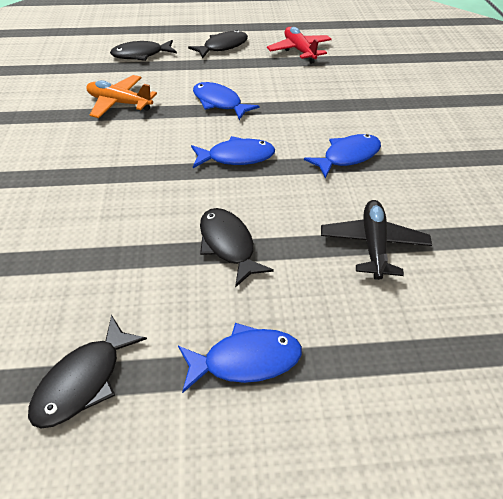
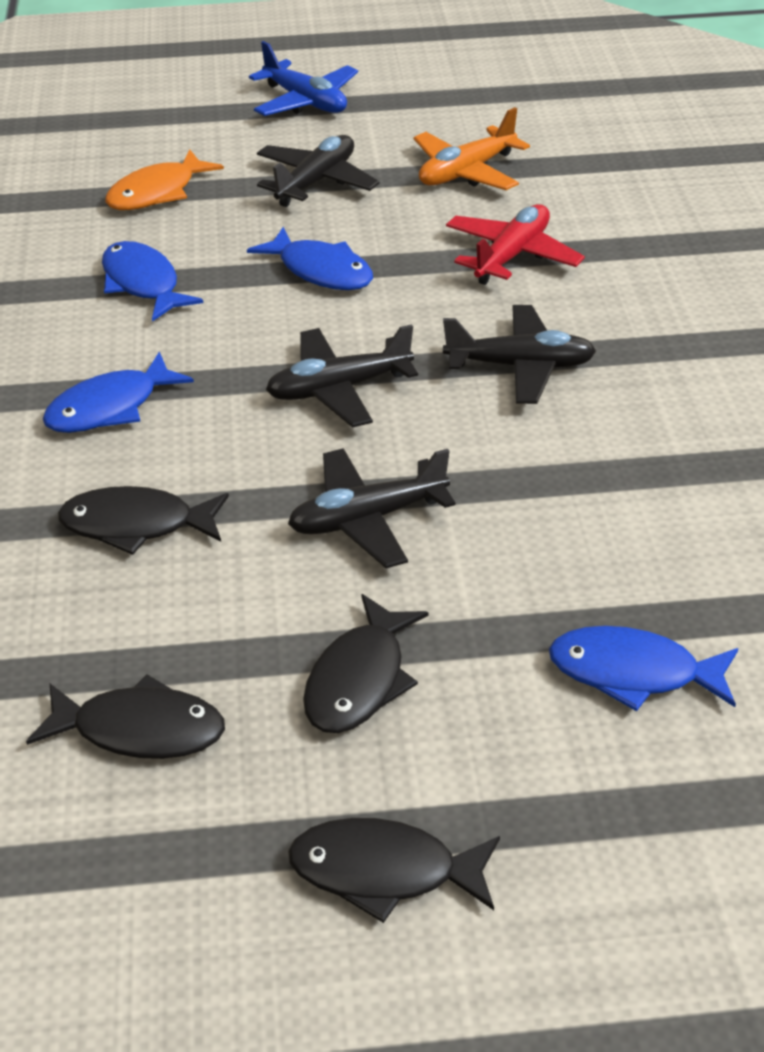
black plane: [321,200,432,280] = 1 -> [257,135,380,207] [266,324,418,427] [288,448,456,568] [443,305,596,404] = 4
blue plane: none = 0 -> [249,41,358,116] = 1
orange fish: none = 0 -> [105,149,224,210] = 1

